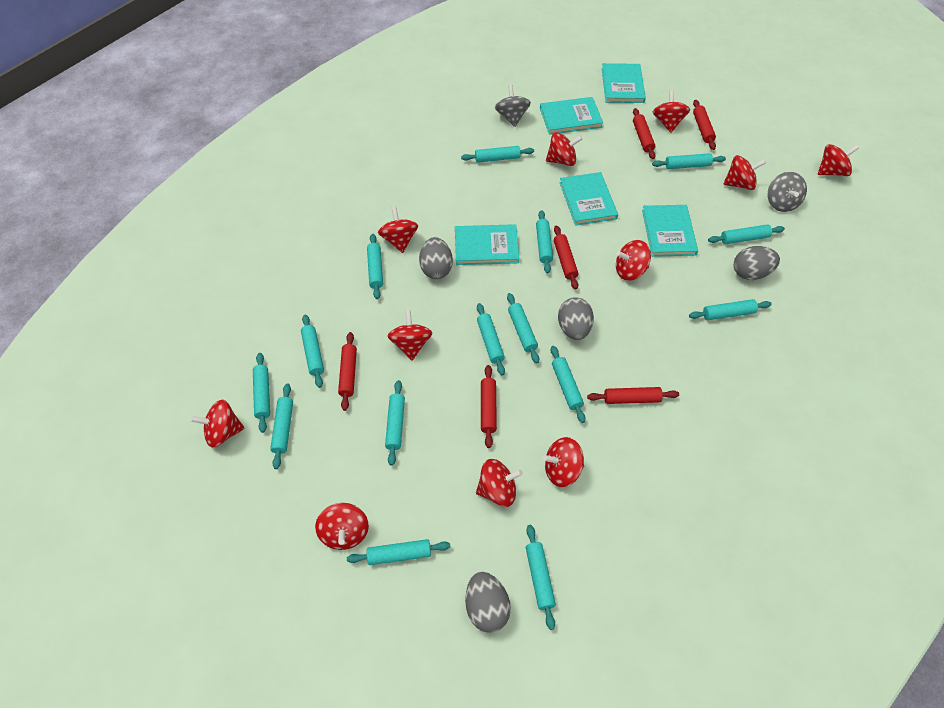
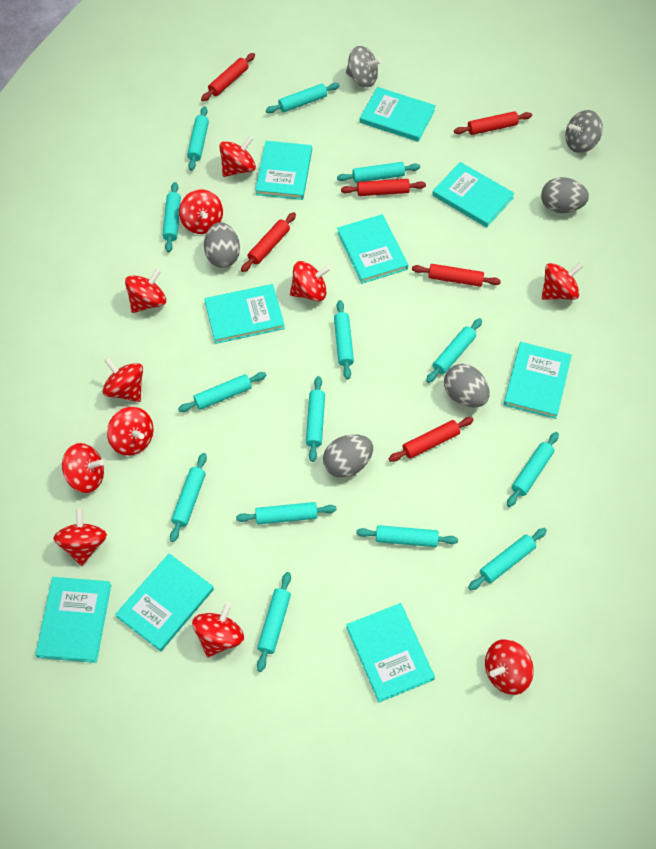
turquoise book: [455,224,519,265] [540,97,603,135] [560,172,618,226] [602,63,646,103] [642,205,698,257] = 5 -> [35,577,111,663] [115,554,214,651] [204,284,285,344] [255,141,312,200] [337,214,408,284] [346,603,435,702] [360,87,436,142] [432,162,515,227] [504,342,572,419] = 9
turquoise rolling pin: [253,353,270,433] [270,384,293,469] [301,315,324,388] [347,539,450,565] [367,234,383,299] [385,380,405,466] [461,146,534,163] [477,303,505,375] [507,293,539,364] [526,525,556,630] [536,210,553,274] [551,346,586,423] [652,153,726,169] [689,299,772,320] [708,224,785,244] = 15 -> [163,182,181,252] [170,453,207,542] [178,372,267,412] [187,106,209,171] [236,502,337,525] [257,572,291,672] [266,83,340,113] [306,376,325,462] [334,300,354,379] [337,162,420,183] [356,525,458,547] [426,318,482,383] [468,528,547,590] [507,432,559,507] = 14

